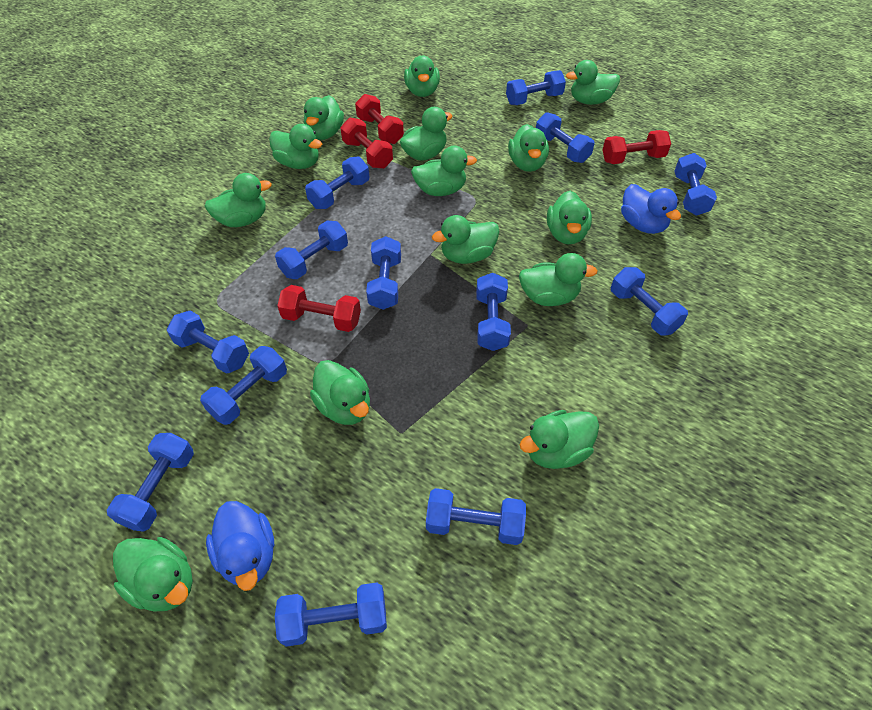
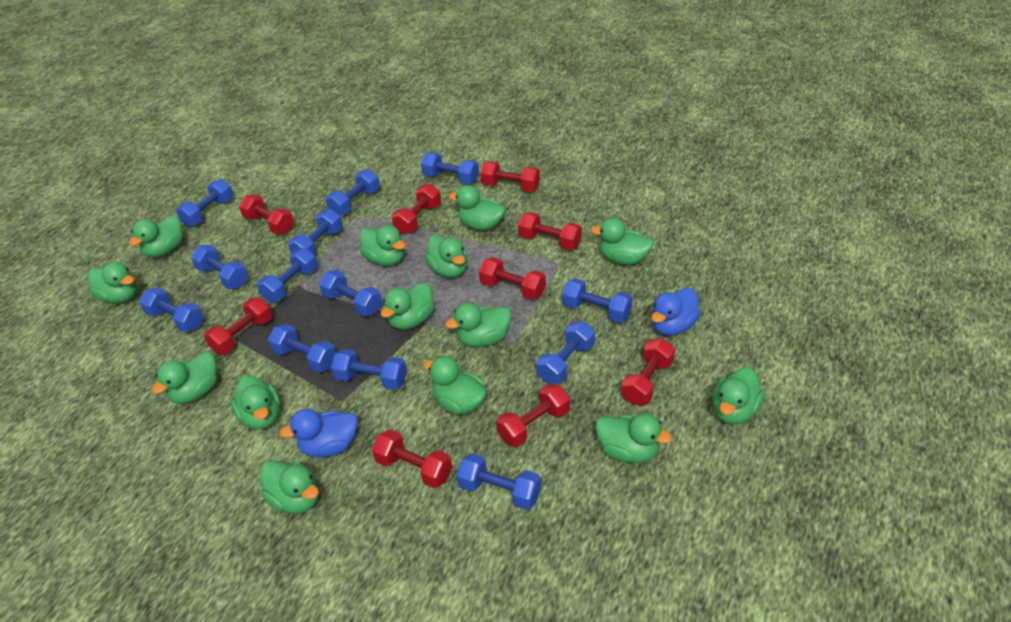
red dumbbell: [277,285,361,332] [340,118,393,169] [355,94,404,144] [603,130,671,164] = 4 -> [204,297,273,354] [239,195,294,234] [372,429,452,488] [392,184,441,234] [479,257,546,300] [480,161,540,192] [496,384,570,447] [518,212,582,250] [621,338,675,405] = 9

